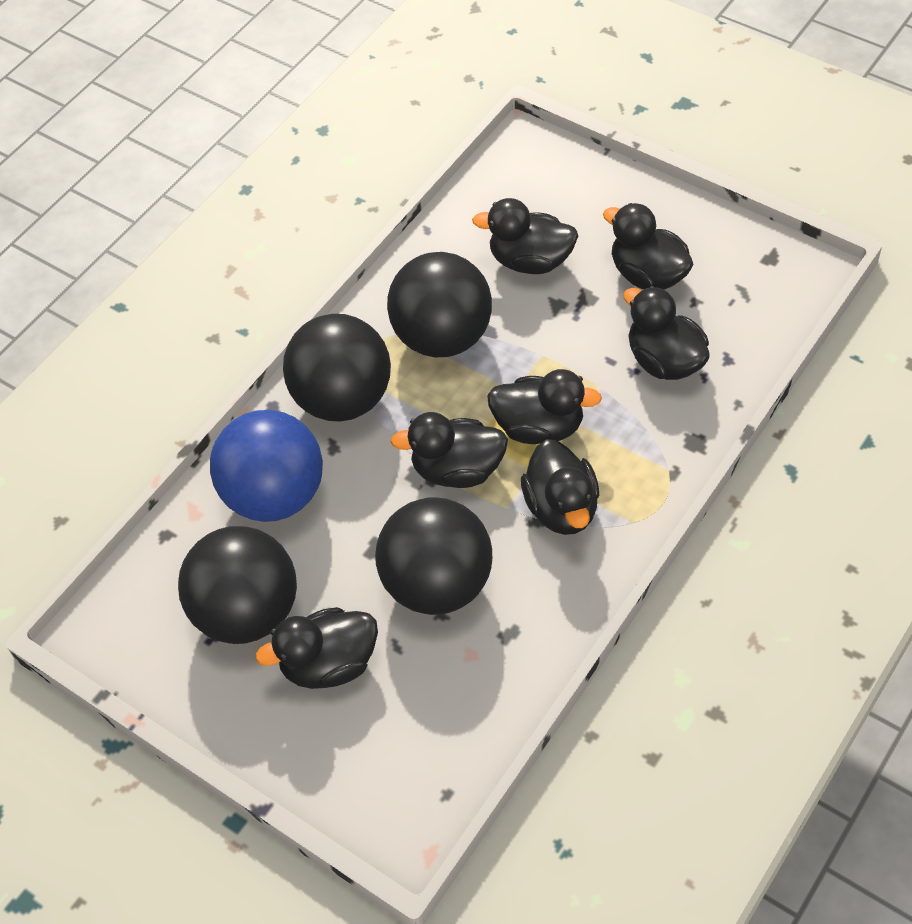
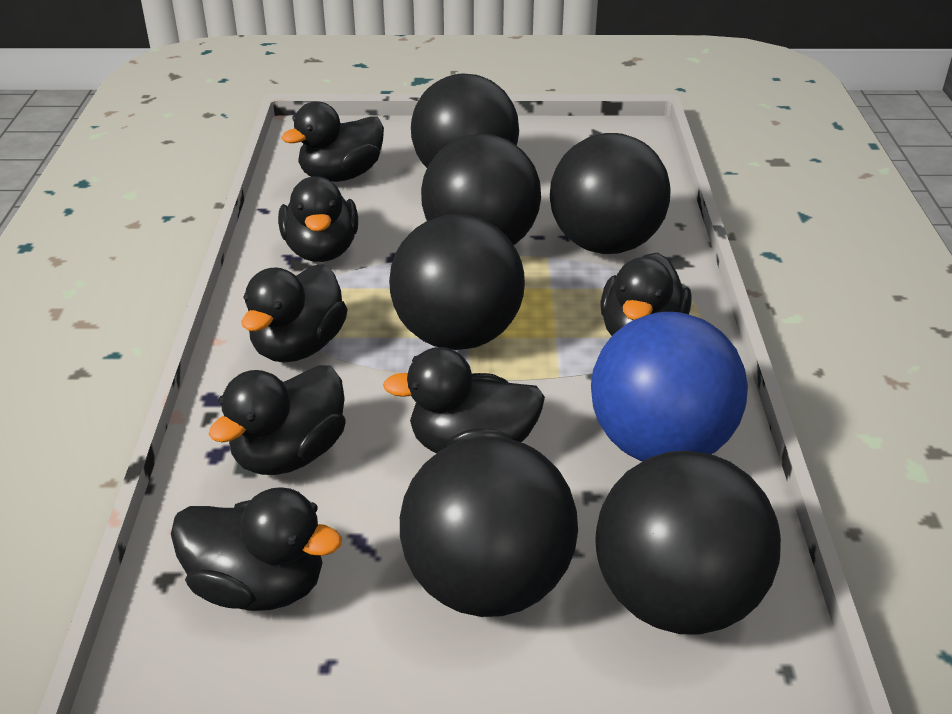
black ball: [178,526,297,644] [283,314,391,422] [375,498,492,615] [387,252,492,357] = 4 -> [389,214,525,350] [400,436,578,617] [411,74,519,168] [421,134,541,245] [550,133,671,254] [596,450,781,635] = 6

